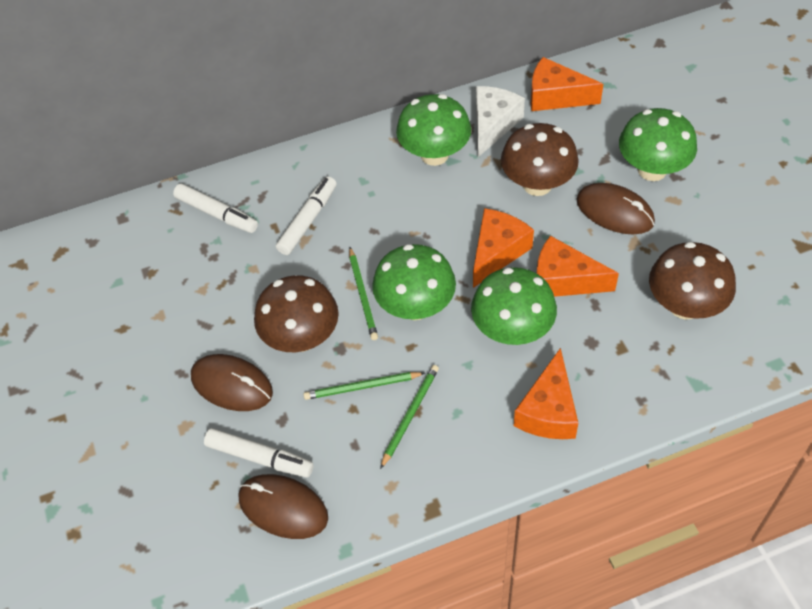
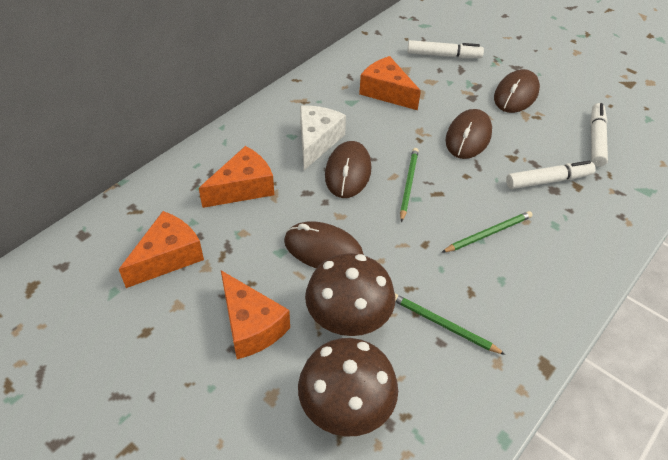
brown mouse: [191,354,273,411] [239,474,328,539] [577,183,655,234] = 3 -> [284,222,364,268] [325,141,372,198] [445,109,492,159] [494,69,540,113] = 4
brown mushroom: [254,275,339,352] [501,123,579,196] [649,242,736,320] = 3 -> [298,338,398,437] [305,253,395,336] = 2
green mushroom: [372,244,456,320] [396,94,471,166] [471,267,557,345] [619,108,697,181] = 4 -> none = 0

